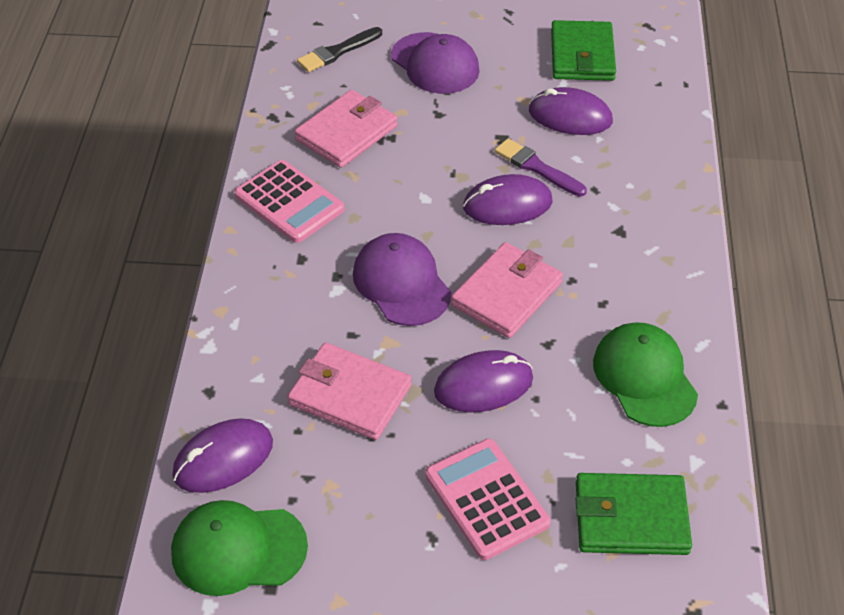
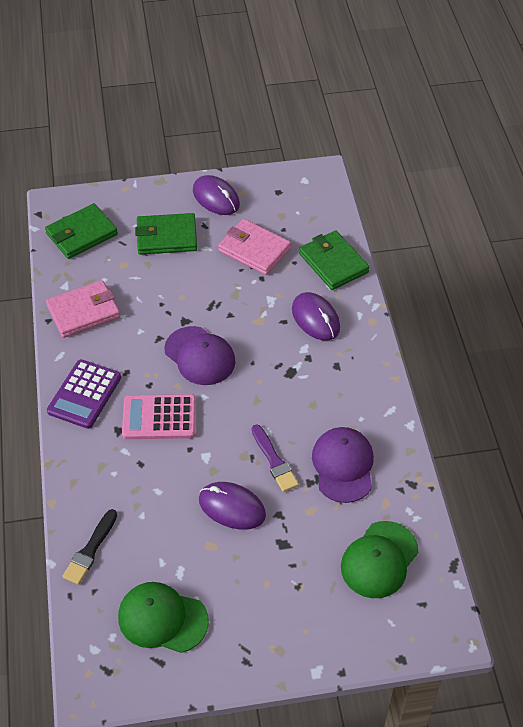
green wallet: [551,20,616,81] [575,473,692,555] = 2 -> [45,203,118,259] [135,213,197,255] [299,230,370,290] = 3
pink calculator: [235,160,345,243] [425,439,550,560] = 2 -> [122,394,196,439] = 1
pink wallet: [288,342,412,440] [294,90,398,168] [451,242,563,338] = 3 -> [46,280,120,338] [218,219,291,275] = 2
purple calculator: none = 0 -> [47,359,121,429] = 1
purple mouse: [172,418,273,493] [434,350,533,412] [463,174,552,225] [529,87,613,135] = 4 -> [193,175,240,215] [199,482,266,529] [292,292,340,341] = 3

